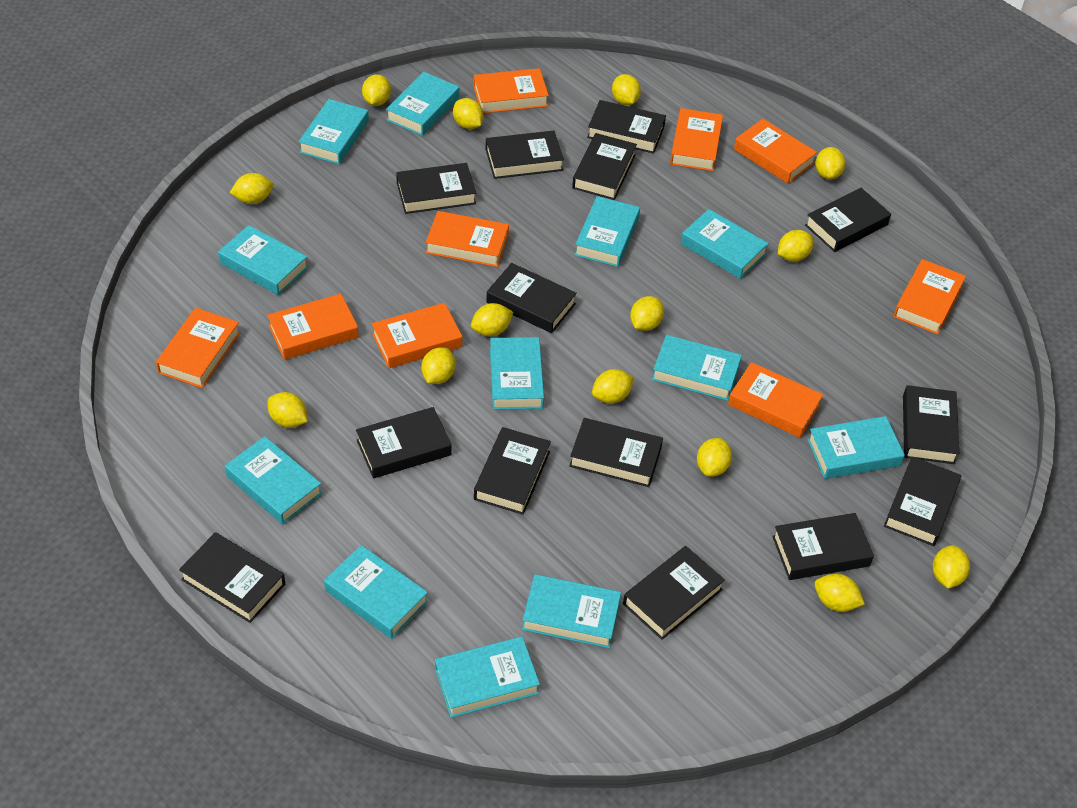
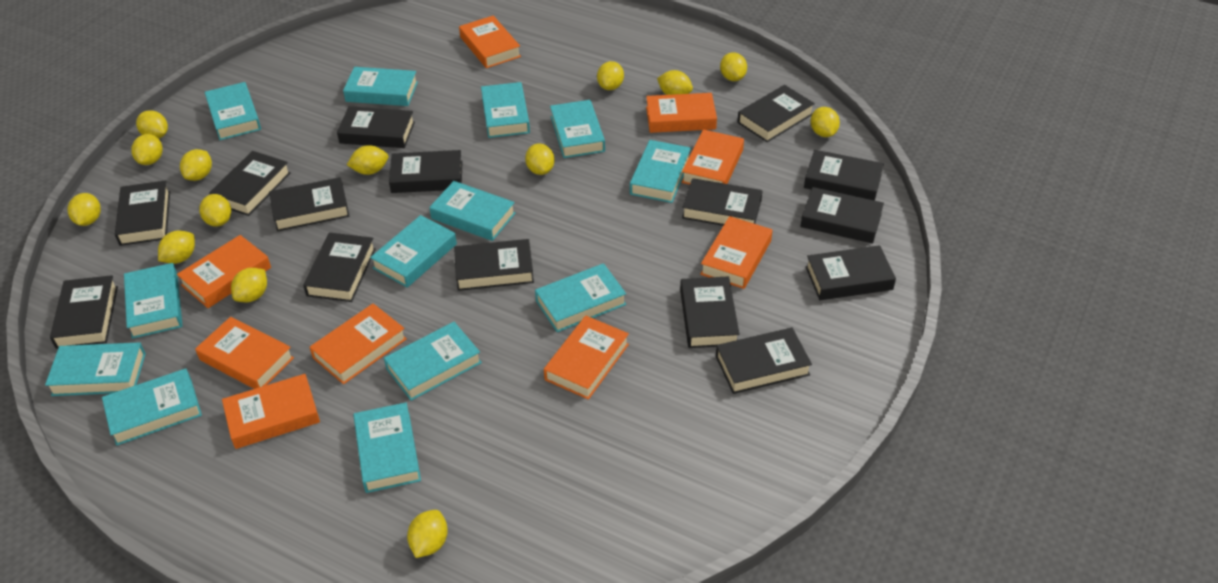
black book: [179,532,285,623] [356,407,452,479] [396,163,476,214] [474,427,551,515] [486,131,564,179] [486,263,577,333] [569,418,663,487] [572,133,637,200] [587,100,666,154] [623,546,725,640] [772,513,874,580] [805,188,891,252] [884,456,961,546] [903,385,959,464] = 14 -> [50,275,118,349] [115,180,170,246] [209,151,291,216] [269,177,349,232] [303,233,376,302] [337,106,415,148] [389,150,463,193] [454,239,534,291] [680,276,740,348] [682,178,763,226] [716,328,812,394] [738,85,815,142] [800,187,884,244] [804,150,884,201] [806,245,896,300] = 15
turquoise book: [218,225,308,295] [225,436,322,524] [298,99,369,165] [324,545,428,639] [386,72,459,136] [435,637,540,718] [490,337,544,410] [522,574,621,648] [574,196,640,267] [652,335,742,401] [681,209,769,279] [807,416,905,479] = 12 -> [45,342,146,396] [102,368,202,446] [124,263,182,339] [205,82,261,140] [343,67,418,106] [353,402,421,493] [370,215,457,288] [384,322,482,401] [429,181,516,241] [481,82,530,138] [535,263,626,332] [550,100,605,158] [630,140,691,203] = 13

